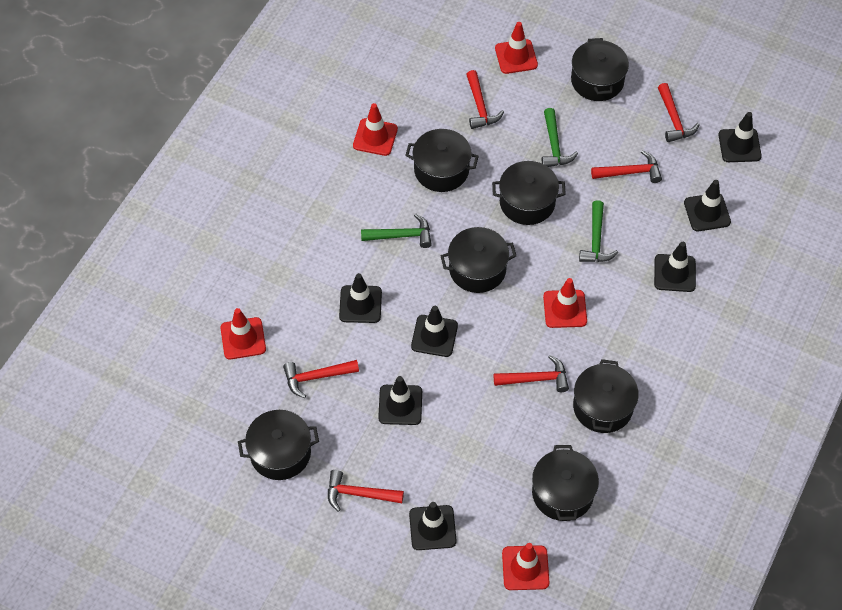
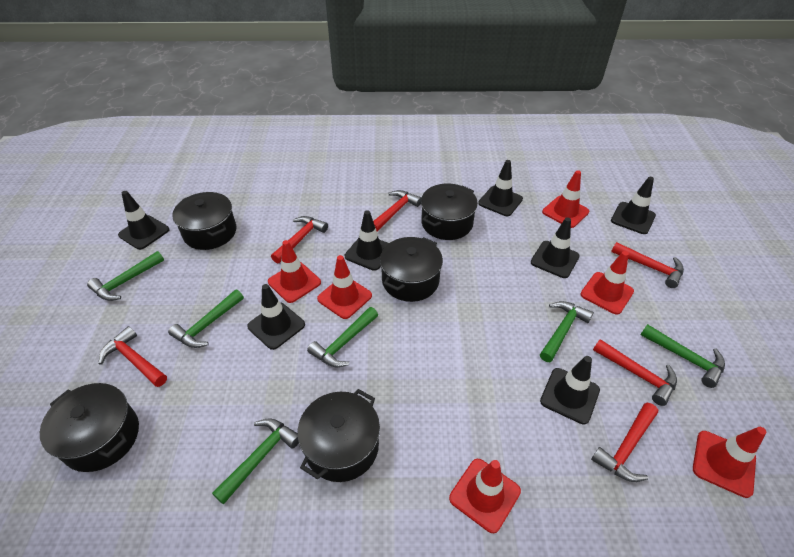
black pot: [238,410,319,480] [405,129,479,192] [440,227,516,293] [492,161,566,225] [532,445,599,521] [571,38,629,101] [573,359,639,433] = 7 -> [40,383,139,472] [172,192,236,250] [297,389,380,482] [380,237,443,302] [421,184,478,240] = 5
green hammer: [361,213,432,248] [542,108,578,167] [579,200,618,262] = 3 -> [87,251,164,301] [168,289,244,348] [212,418,299,505] [307,307,378,367] [540,301,594,362] [641,324,725,388] = 6
red traffic cone: [221,308,266,359] [353,103,398,156] [495,22,538,74] [502,543,549,590] [543,278,587,328] = 5 -> [268,240,321,303] [317,255,372,319] [449,459,521,533] [542,170,589,228] [581,251,634,315] [693,427,767,498] = 6

